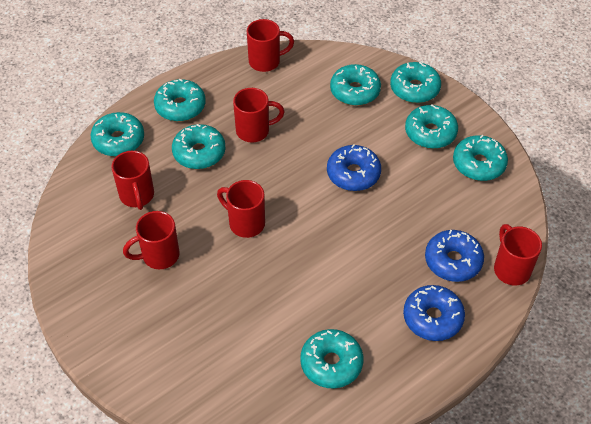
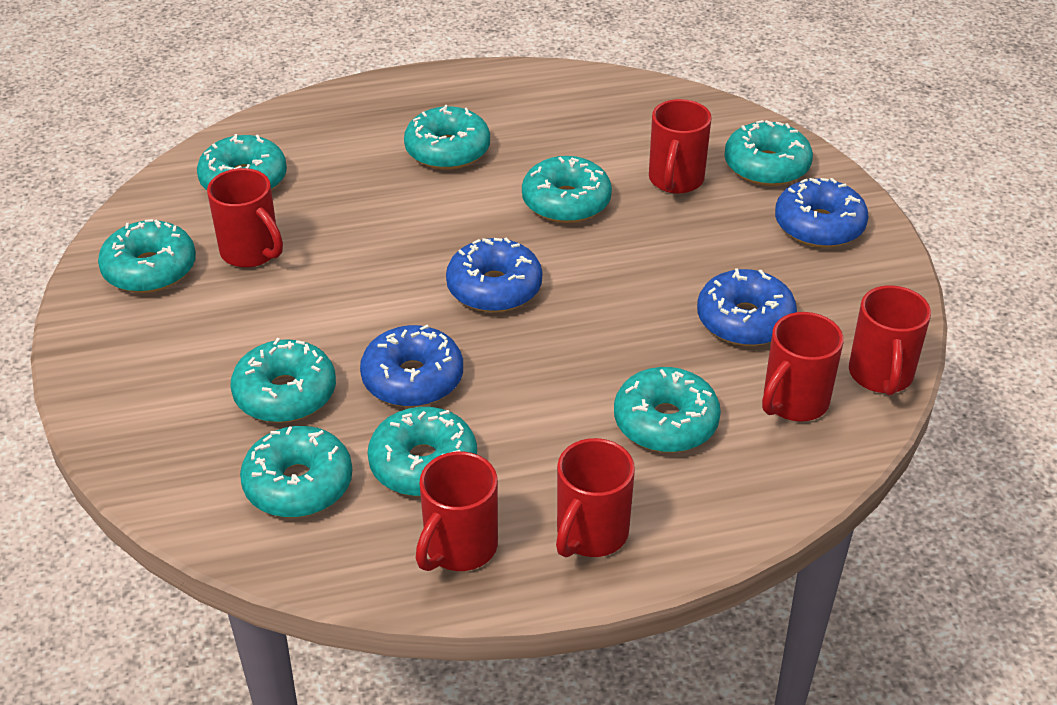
blue donut: [327,144,381,191] [403,285,465,341] [425,230,484,282] = 3 -> [360,325,463,407] [446,237,542,312] [697,268,797,346] [775,178,868,248] = 4
turquoise donut: [91,112,144,156] [154,79,206,122] [172,124,226,169] [300,329,363,389] [330,64,381,106] [390,62,441,103] [405,105,458,149] [453,135,508,181] = 8 -> [98,219,196,293] [197,134,287,190] [231,338,336,423] [240,426,352,518] [368,407,477,496] [404,105,490,170] [522,156,612,223] [614,367,721,453] [724,120,813,186] = 9

